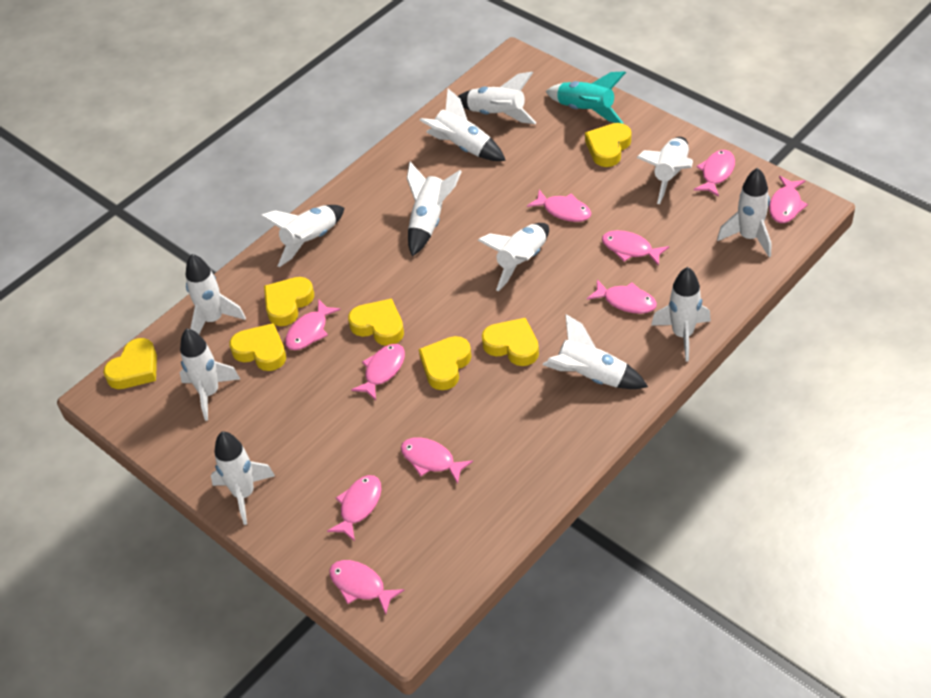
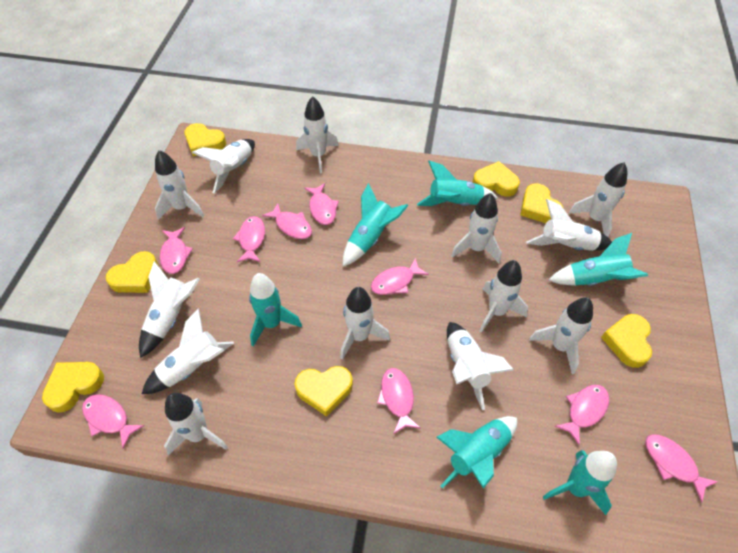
pink fish: [285,299,341,350] [327,475,382,541] [329,560,404,615] [351,344,405,400] [401,437,473,484] [527,190,591,222] [587,279,657,314] [602,230,669,266] [694,150,735,197] [769,176,808,223] = 10 -> [82,394,144,449] [160,227,193,274] [233,216,265,262] [262,203,312,239] [304,183,339,225] [371,257,429,295] [377,368,421,434] [555,385,609,445] [645,434,718,503] = 9
turquoise rocket: [545,71,626,124] = 1 -> [249,273,302,346] [343,183,409,266] [417,161,498,206] [436,416,517,489] [543,450,617,515] [549,233,648,286] = 6
white rocket: [179,328,240,421] [186,254,246,334] [211,432,275,525] [261,205,344,267] [407,162,462,256] [419,89,506,161] [458,72,537,124] [477,223,549,291] [543,314,648,389] [637,137,693,204] [651,267,711,362] [717,168,771,257] = 12 -> [139,261,200,358] [142,308,234,394] [155,150,204,220] [164,393,228,456] [192,139,255,194] [296,96,338,173] [340,287,390,360] [447,322,514,410] [451,193,502,263] [480,260,528,333] [526,199,612,251] [529,297,593,374] [569,162,627,237] = 13

